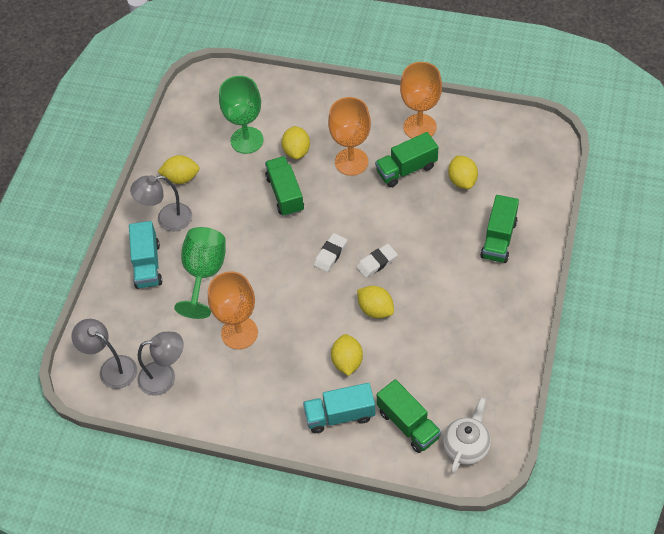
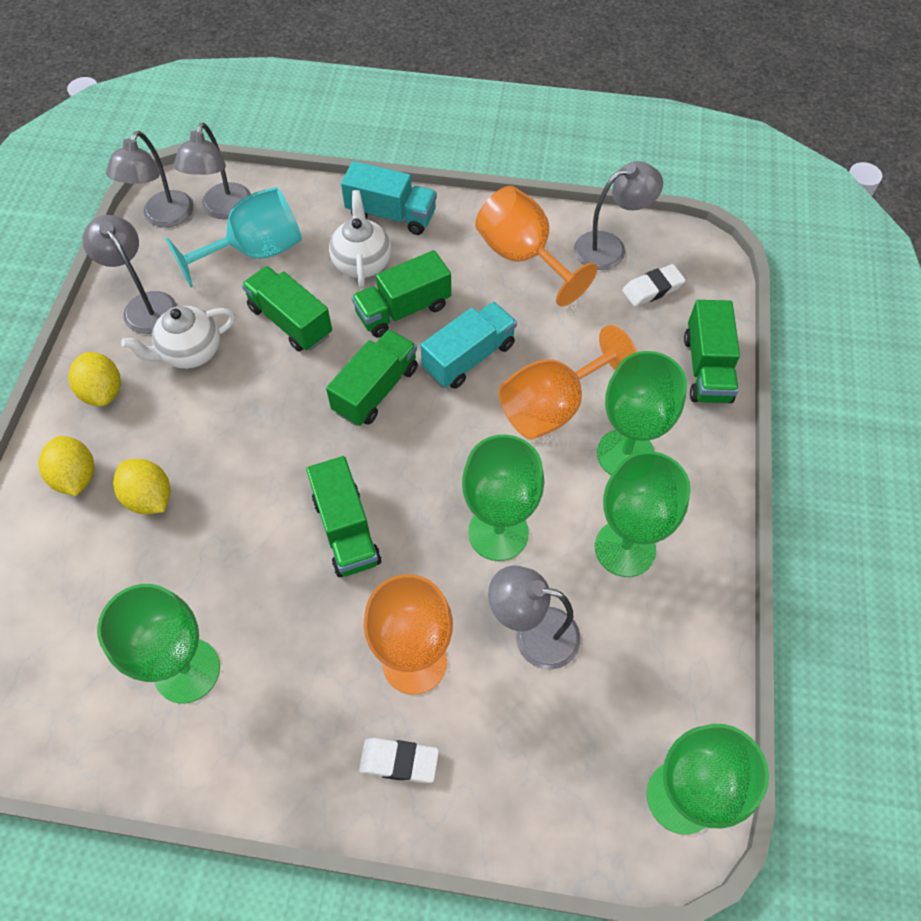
green goblet: [174,227,226,319] [219,76,264,154] = 2 -> [97,584,220,703] [462,434,544,561] [595,451,691,577] [597,351,687,475] [647,724,769,835] = 5
green truck: [265,156,304,217] [375,132,438,187] [377,379,441,453] [480,195,519,263] = 4 -> [242,266,332,351] [306,456,382,577] [326,329,418,426] [352,250,451,338] [684,300,740,403] = 5
grey lamp: [71,319,137,389] [130,175,192,231] [137,332,184,396] = 3 -> [82,215,177,334] [106,131,194,227] [174,122,251,219] [488,566,581,670] [574,161,663,270] = 5
turquoise goblet: none = 0 -> [165,187,302,287] = 1
white teapot: [443,398,491,474] = 1 -> [121,306,235,369] [329,190,391,289] = 2
yellow lemon: [158,155,199,184] [282,126,310,159] [331,334,363,376] [357,286,394,319] [448,156,478,189] = 5 -> [39,436,94,496] [68,352,121,406] [113,459,170,514] = 3

